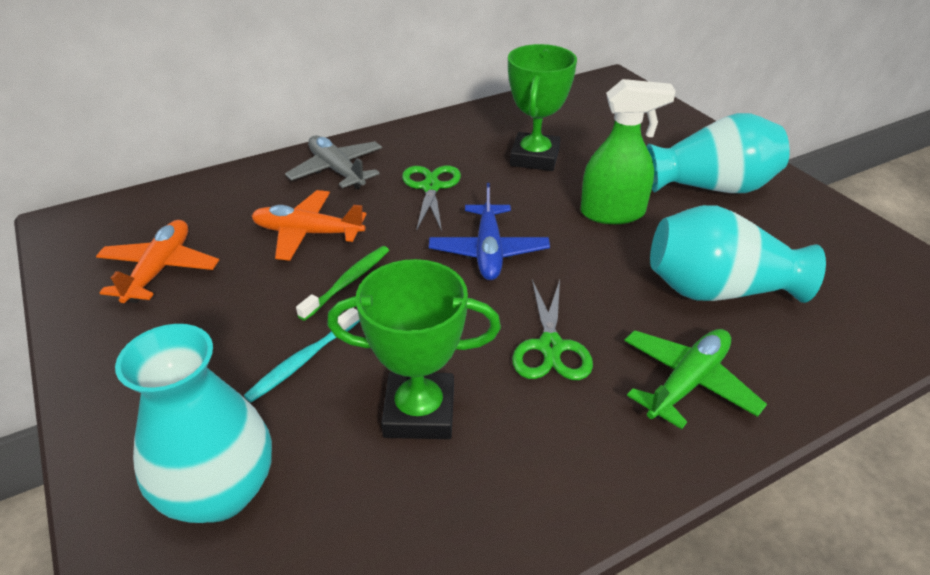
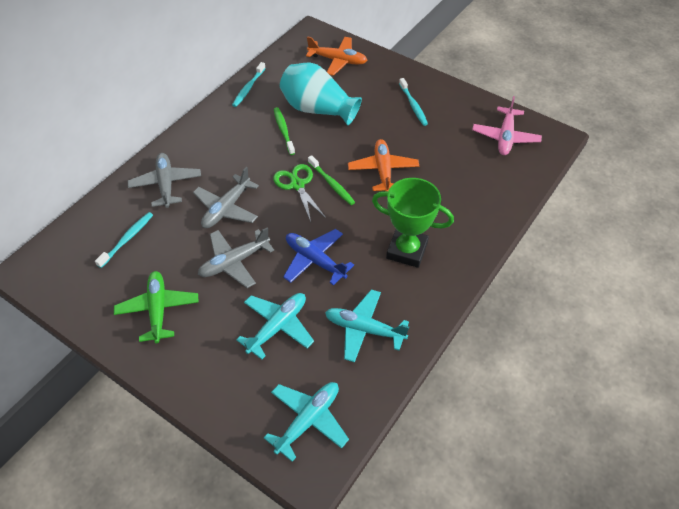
green scissors: [402,166,461,231] [512,280,593,380] = 2 -> [273,164,326,222] = 1
green spray bottle: [581,79,676,224] = 1 -> none = 0
green toothbrush: [296,246,389,321] = 1 -> [274,107,295,155] [308,155,355,205] = 2
green trophy: [327,259,501,439] [508,44,577,171] = 2 -> [372,178,454,268] = 1
grey plane: [285,135,382,189] = 1 -> [128,153,201,208] [193,167,259,228] [198,227,274,288] = 3
pink plane: none = 0 -> [472,96,542,155] = 1
turquoise plane: none = 0 -> [236,293,314,360] [264,382,349,462] [325,289,409,363] = 3
turquoise toothbrush: [244,308,360,402] = 1 -> [95,212,153,268] [232,62,265,107] [399,78,428,126] = 3
turquoise vase: [115,324,272,523] [647,113,790,193] [650,205,826,303] = 3 -> [280,63,362,125] = 1

